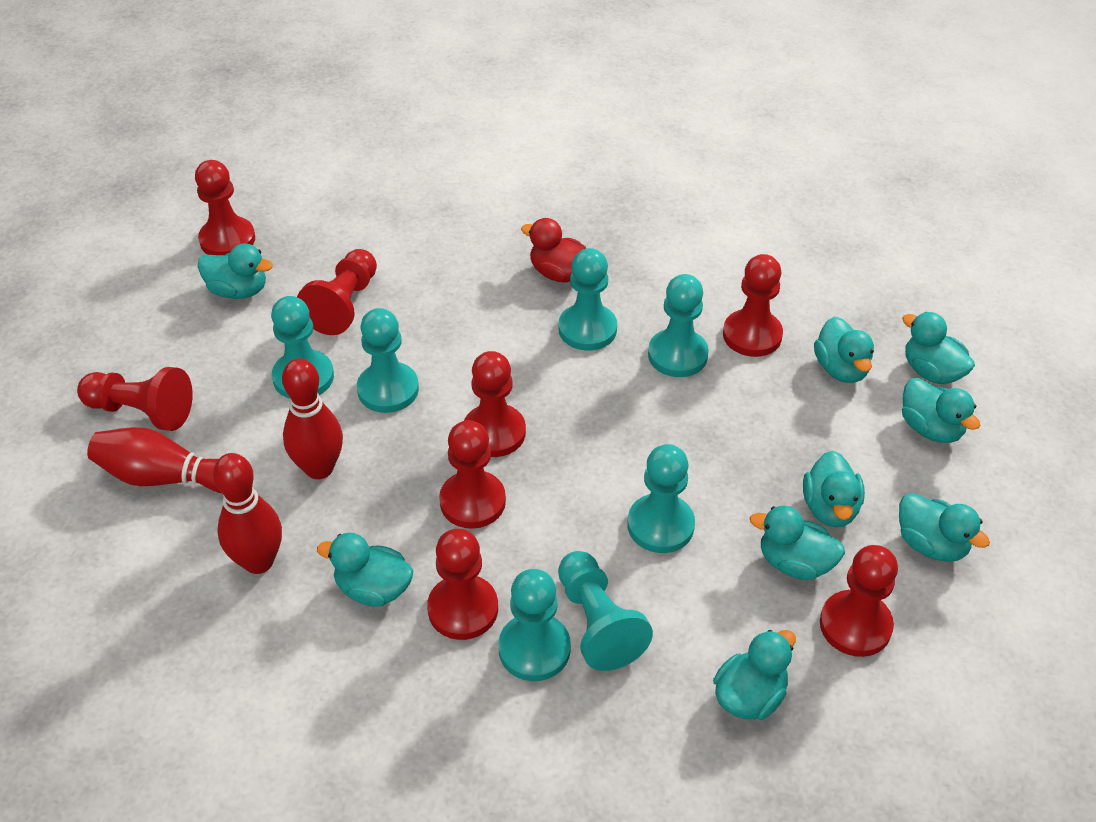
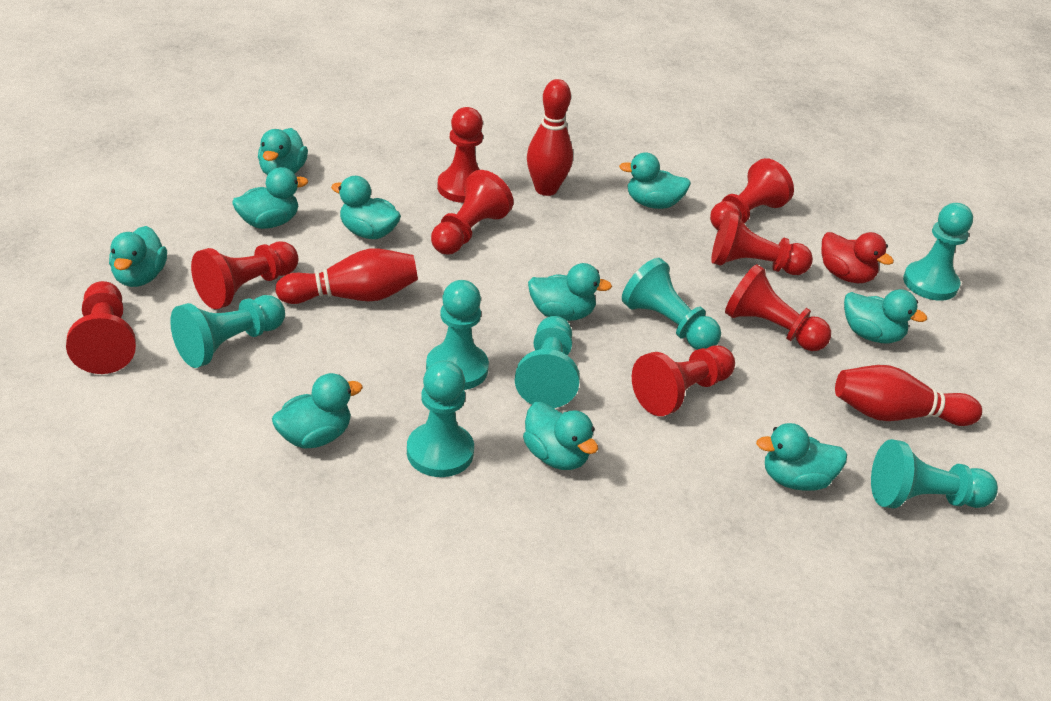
turquoise duck: [198,243,273,299] [317,533,414,606] [713,630,796,720] [750,506,845,580] [803,451,865,527] [814,317,874,383] [899,493,990,562] [902,312,975,384] [902,378,980,443] = 9 -> [109,226,167,287] [232,167,308,229] [258,128,308,175] [272,373,363,449] [331,176,401,239] [523,402,598,470] [528,263,612,321] [619,152,691,209] [756,423,847,491] [844,289,927,343] = 10

